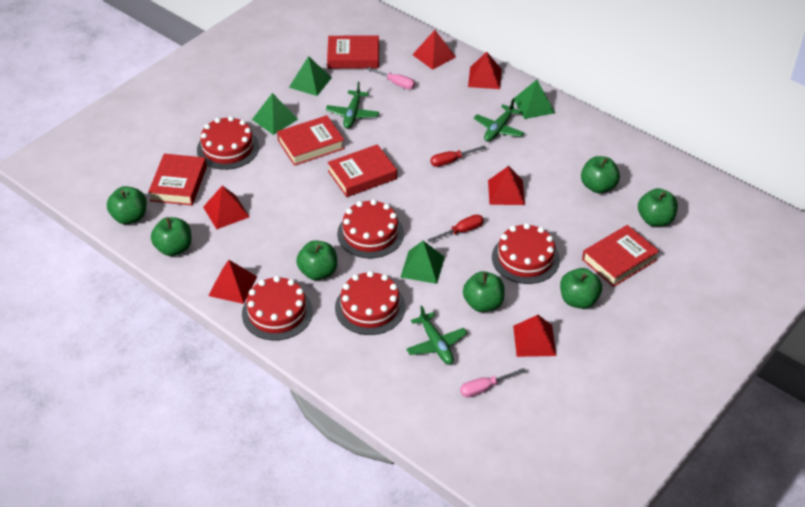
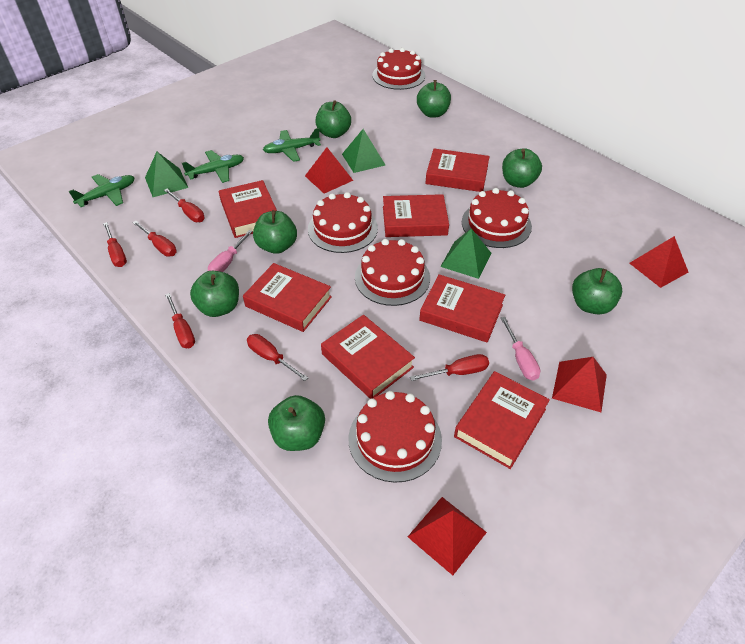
green pyramid: [252,93,298,135] [289,56,332,96] [400,241,445,284] [514,80,555,119] = 4 -> [145,152,188,197] [342,129,385,173] [440,228,491,279] = 3
red book: [148,154,207,206] [277,115,345,166] [327,35,379,69] [327,144,397,197] [582,225,659,287] = 5 -> [219,180,277,238] [243,263,332,332] [321,315,415,399] [383,194,449,237] [419,274,505,343] [425,148,490,192] [454,371,550,469] = 7
red pyramid: [203,185,250,229] [208,260,257,304] [412,30,456,70] [468,52,502,89] [488,166,525,205] [513,315,556,357] = 6 -> [305,147,353,193] [408,497,487,575] [552,357,607,412] [629,236,688,288] = 4
red screwdriver: [427,214,484,242] [431,145,486,167] = 2 -> [103,222,127,267] [132,221,177,257] [164,189,205,222] [165,293,195,348] [247,334,308,381] [410,354,489,381] = 6

